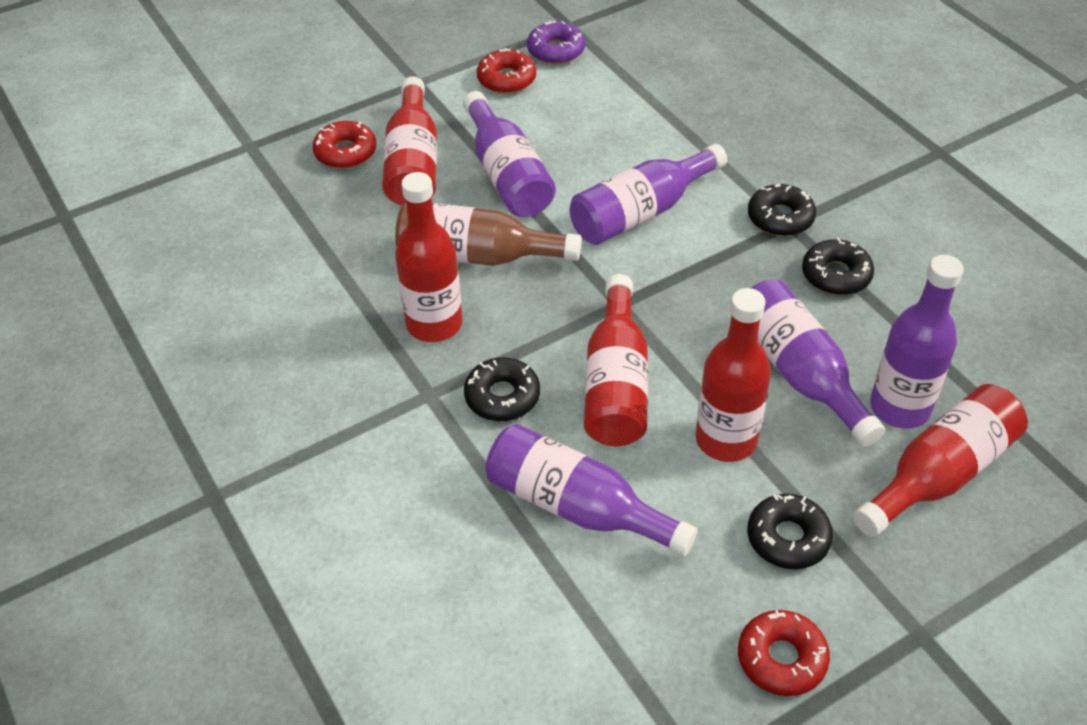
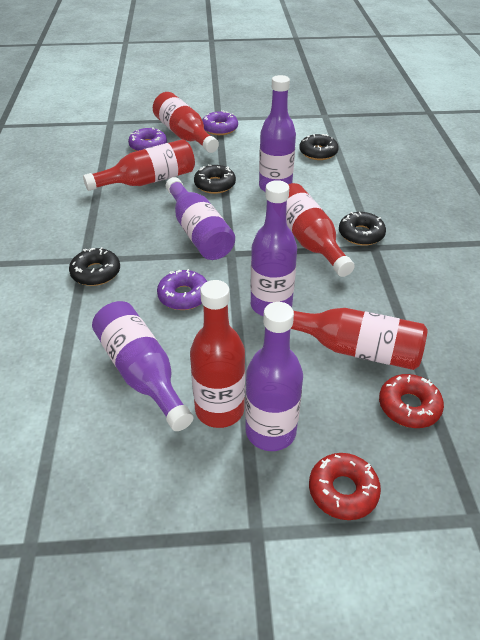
brown bottle: [395,202,582,266] = 1 -> none = 0
purple donut: [527,20,585,64] = 1 -> [128,127,167,151] [157,269,207,310] [202,110,238,135] = 3
red donut: [313,121,376,169] [477,48,536,94] [738,610,830,696] = 3 -> [309,453,381,520] [379,374,444,428] = 2

